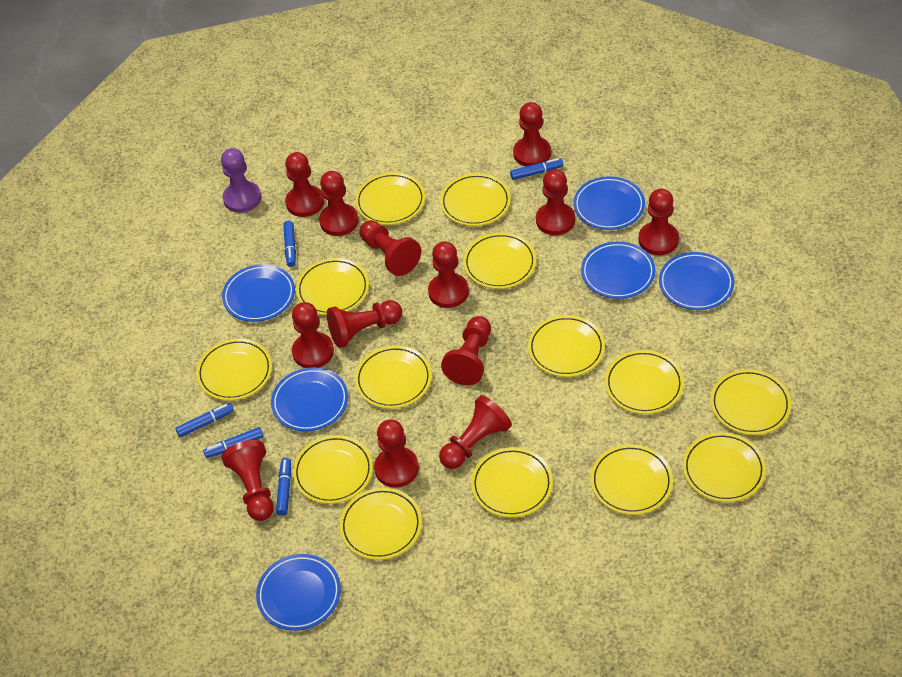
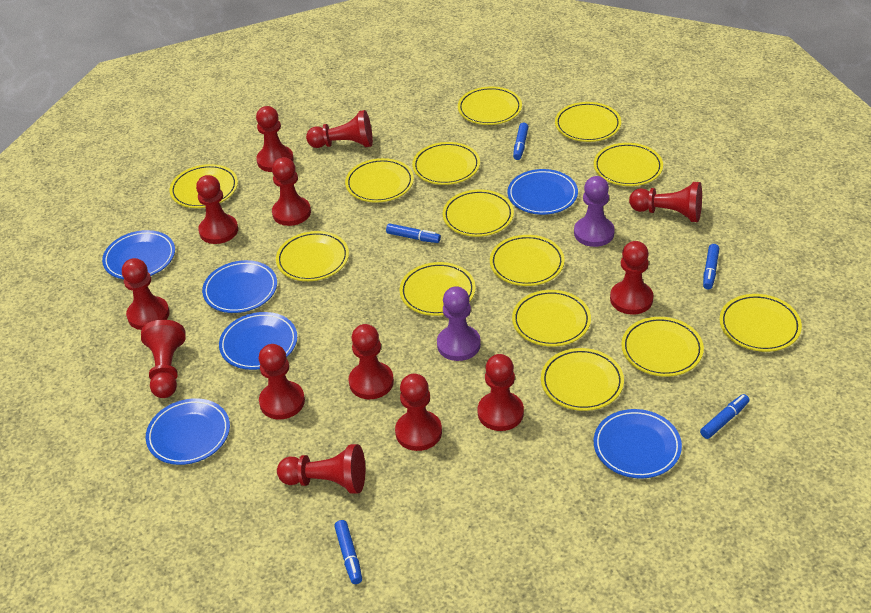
purple pawn: [221,148,261,213] = 1 -> [437,286,481,361] [574,176,615,247] = 2

